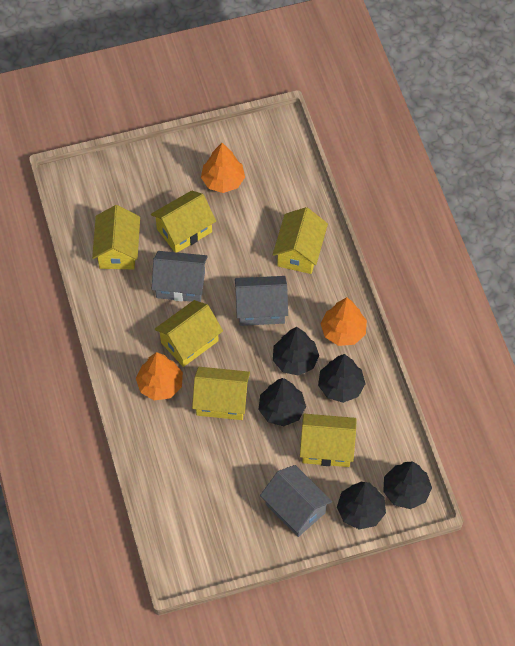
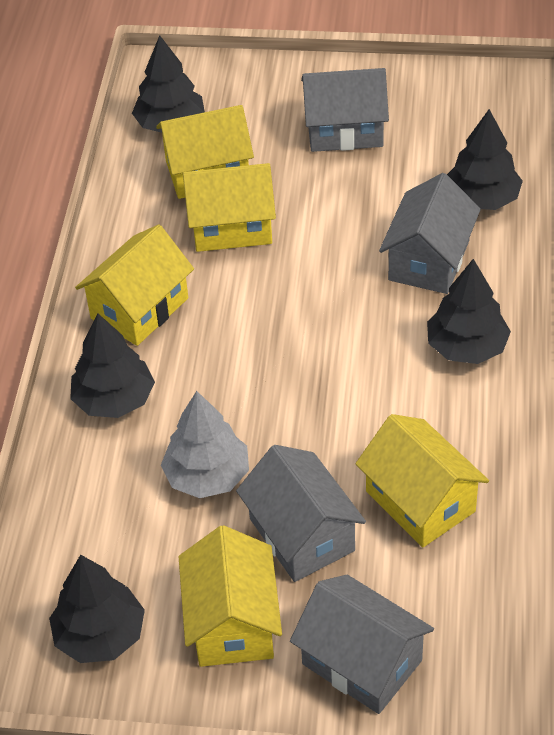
grey house: [152,251,208,302] [235,276,288,326] [260,465,332,537] = 3 -> [236,445,366,582] [290,575,434,714] [301,68,389,152] [379,173,481,294] = 4
grey tree: none = 0 -> [161,391,249,498] = 1
orange tree: [136,352,183,400] [201,143,245,193] [320,297,367,346] = 3 -> none = 0
yellow house: [92,205,140,269] [151,190,216,253] [155,300,223,367] [192,367,250,420] [272,207,328,274] [300,414,356,467] = 6 -> [75,224,194,346] [156,105,254,199] [179,525,282,667] [183,163,276,252] [355,414,489,547] = 5

